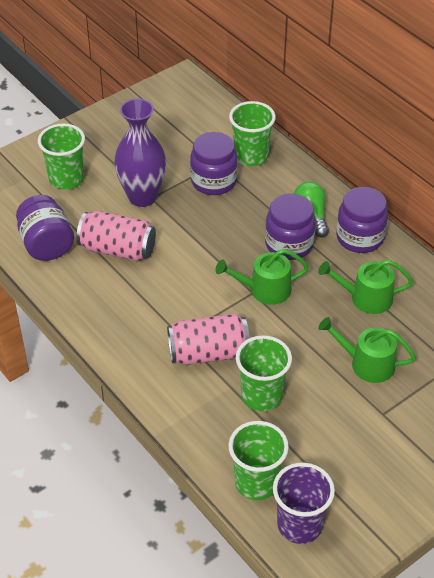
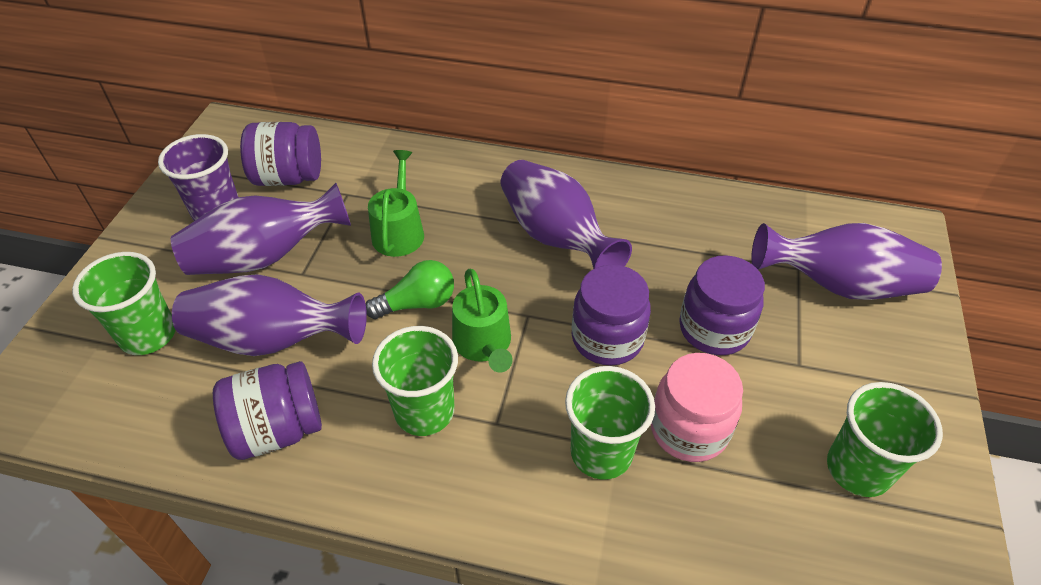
green watering can: [215,249,309,305] [318,260,413,314] [318,317,416,383] = 3 -> [368,150,424,257] [452,269,513,373] = 2
pink can: [77,211,156,261] [167,314,250,365] = 2 -> none = 0
pink jar: none = 0 -> [651,353,743,462] = 1
purple vase: [114,99,166,207] = 1 -> [171,183,351,275] [172,274,367,356] [500,160,632,269] [751,223,942,300] = 4

